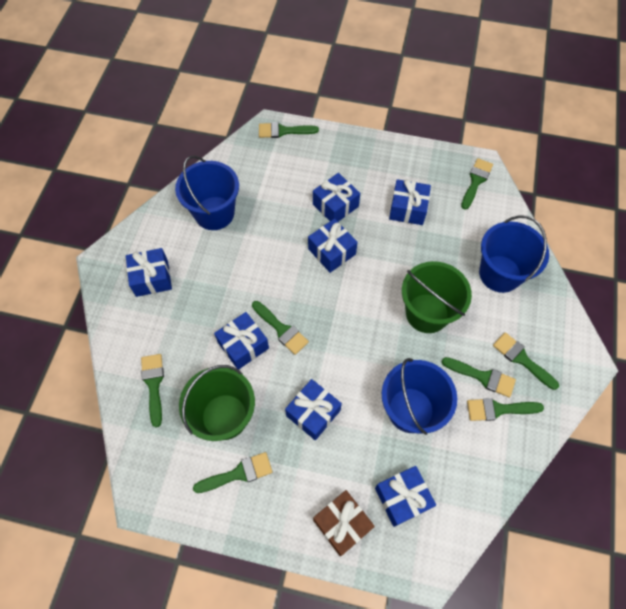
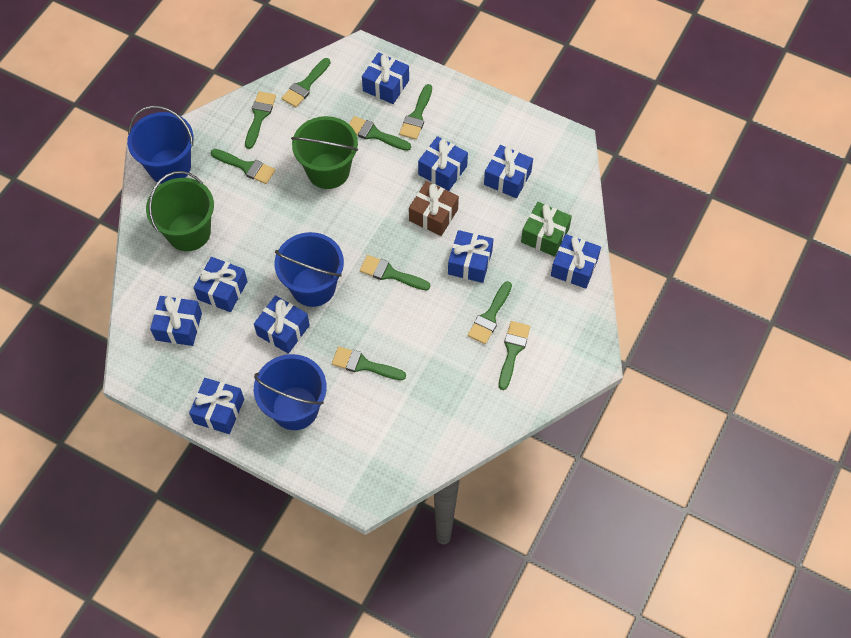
blue gift: [126,248,172,297] [214,312,269,370] [285,379,342,440] [308,219,358,273] [313,173,360,222] [375,466,436,527] [389,179,431,225] = 7 -> [150,296,202,346] [189,378,244,434] [194,257,248,312] [254,295,310,354] [362,52,409,104] [418,136,468,191] [448,230,494,283] [484,145,533,198] [551,234,601,289] = 9
green brush: [141,354,164,427] [193,452,273,493] [252,301,309,355] [259,122,319,138] [442,357,516,397] [461,158,493,209] [467,398,544,421] [493,332,559,390] = 8 -> [211,149,275,184] [245,91,276,149] [282,58,330,107] [332,346,406,380] [349,116,411,151] [360,255,430,290] [399,84,432,140] [468,281,512,344] [499,321,530,390] = 9
green gift: none = 0 -> [521,202,572,257] = 1

